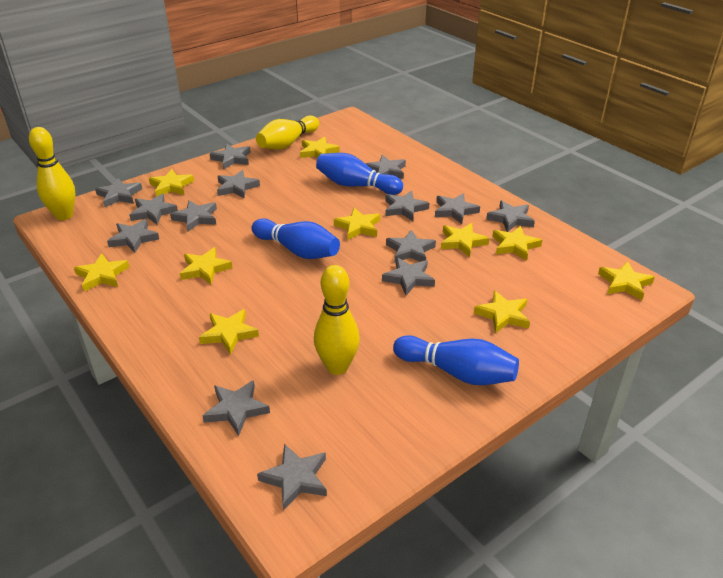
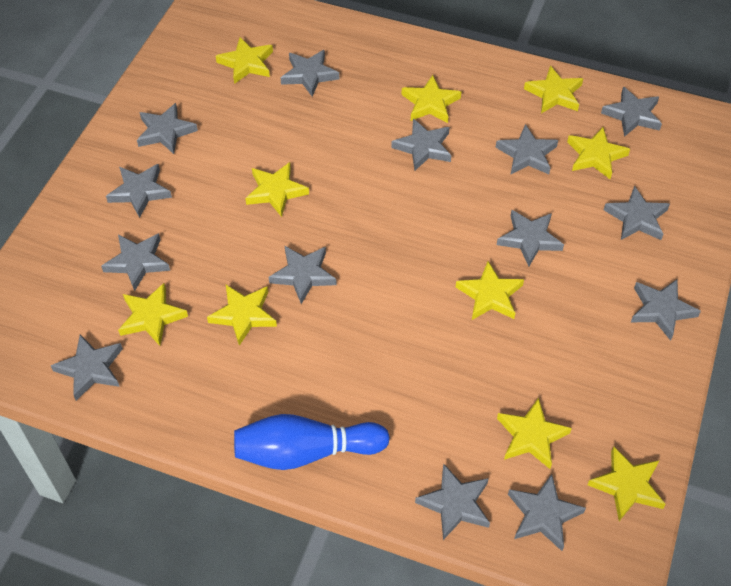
blue bowling pin: [252,218,340,259] [316,153,403,195] [393,335,519,385] = 3 -> [234,414,390,470] = 1
yellow bowling pin: [29,127,76,220] [256,115,319,150] [314,265,360,375] = 3 -> none = 0

